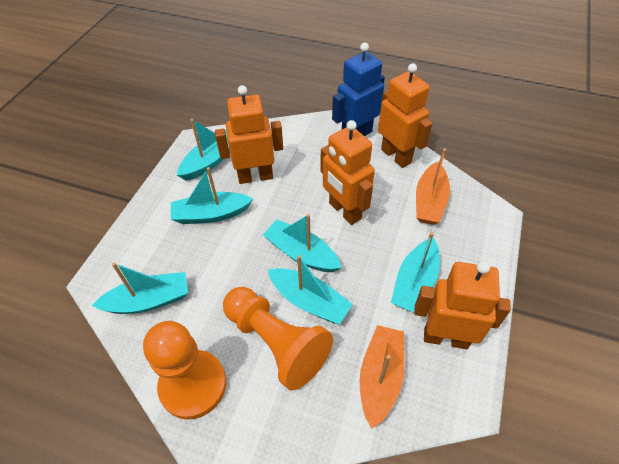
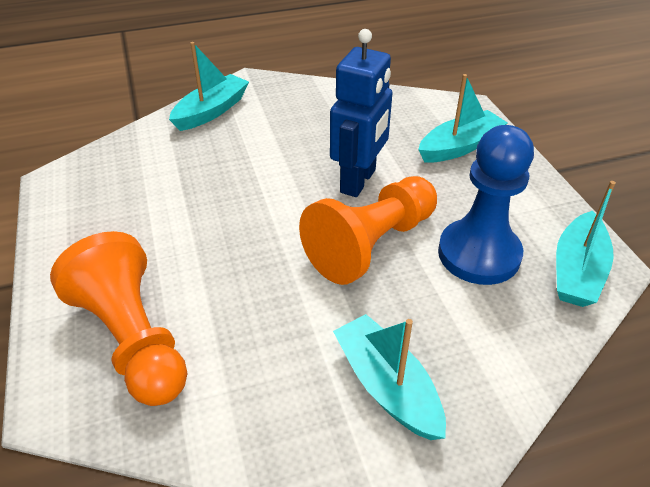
blue pawn: none = 0 -> [438,125,534,285] = 1
orange boat: [360,325,405,429] [416,148,450,225] = 2 -> none = 0
orange robot: [215,85,283,184] [321,120,375,225] [378,63,433,168] [414,261,511,349] = 4 -> none = 0
turquoise boat: [91,262,188,314] [171,167,253,224] [177,119,230,181] [263,214,342,272] [268,255,353,324] [391,232,440,312] = 6 -> [169,42,249,131] [333,314,446,440] [418,74,508,163] [556,181,616,307] = 4

